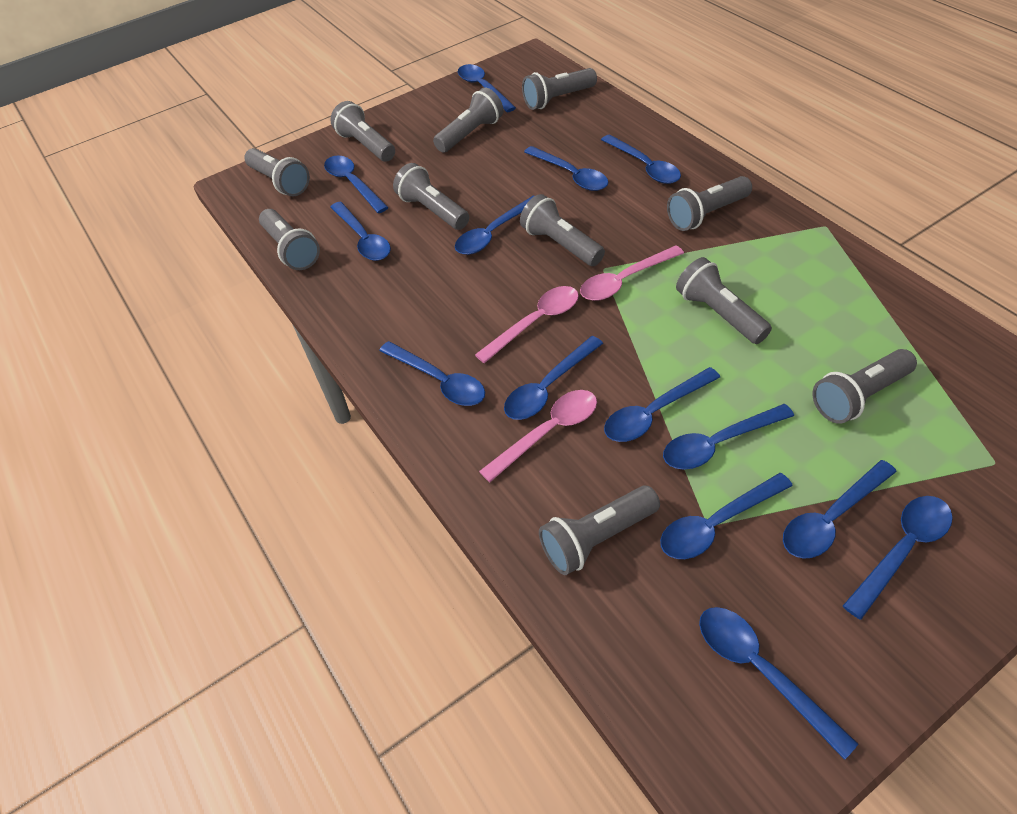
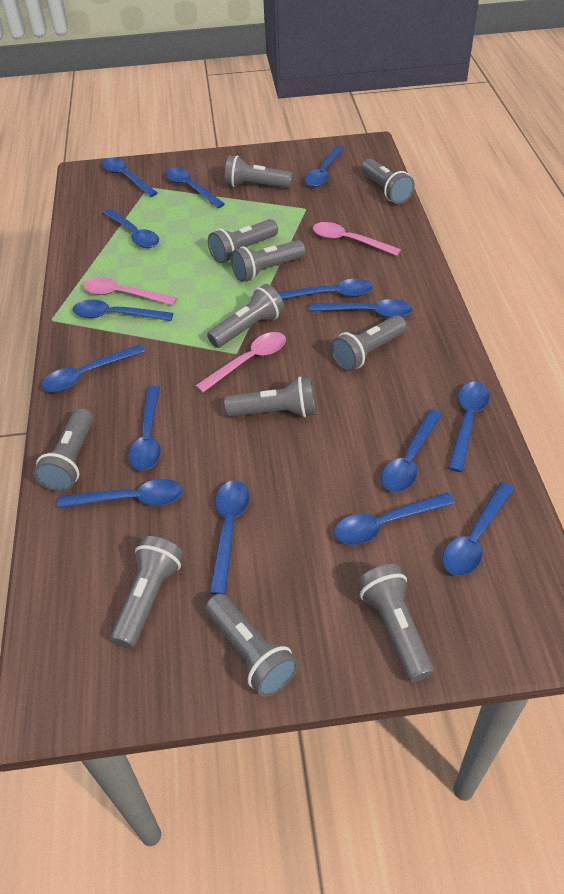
blue spoon: [324,155,388,213] [331,202,391,261] [379,341,485,406] [455,196,534,255] [458,64,516,112] [504,336,603,420] [524,146,608,191] [601,134,681,184] [604,367,720,442] [660,473,793,559] [663,404,794,470] [699,607,858,760] [783,460,897,559] [843,496,953,620] = 14 -> [41,344,145,392] [57,479,183,508] [73,300,173,321] [102,158,158,197] [103,209,159,248] [128,386,161,471] [165,167,225,208] [209,481,249,595] [278,279,373,299] [305,146,344,187] [309,299,413,318] [334,492,455,545] [381,409,442,492] [442,482,514,576] [448,382,490,472] = 15

